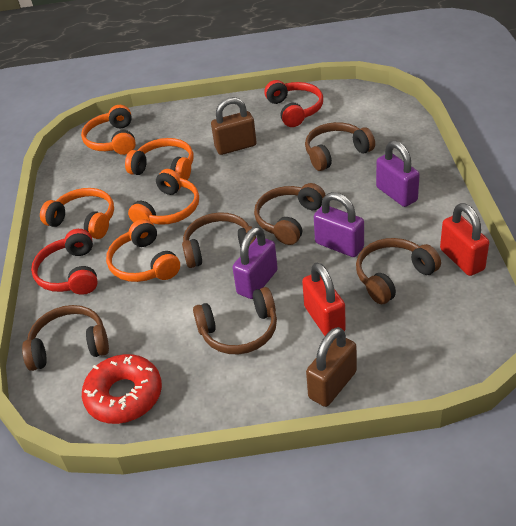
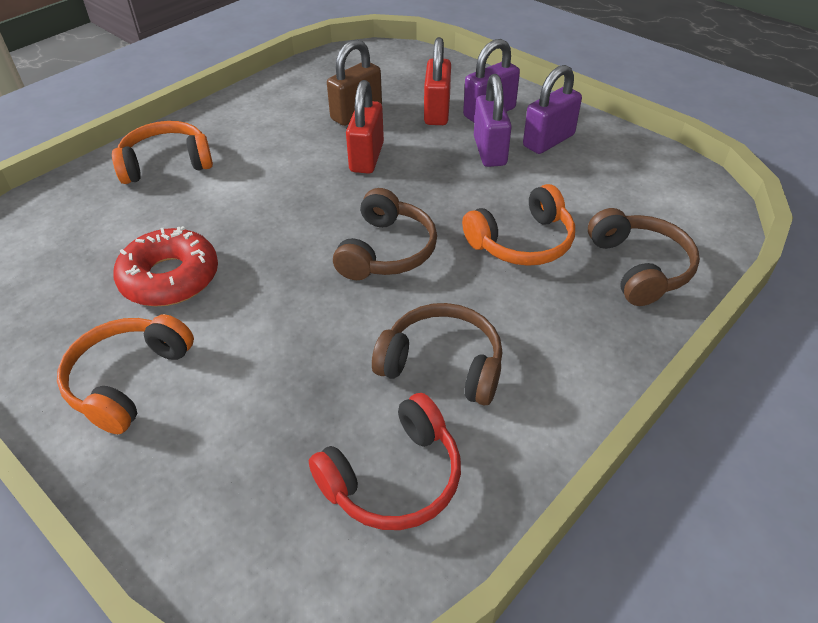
brown headphones: [22,305,109,371] [182,212,256,268] [193,287,277,354] [254,183,325,245] [305,122,375,171] [356,238,441,304] = 6 -> [333,188,437,280] [372,303,502,405] [588,208,700,306] = 3
brown padlock: [211,97,257,155] [306,327,357,407] = 2 -> [327,39,382,126] = 1
orange headphones: [40,188,114,239] [81,105,136,155] [106,219,180,282] [125,138,193,180] [128,169,199,225] = 5 -> [57,314,194,434] [112,121,213,184] [462,184,575,266] = 3
red headphones: [31,229,98,295] [264,80,323,127] = 2 -> [309,393,461,530] = 1

